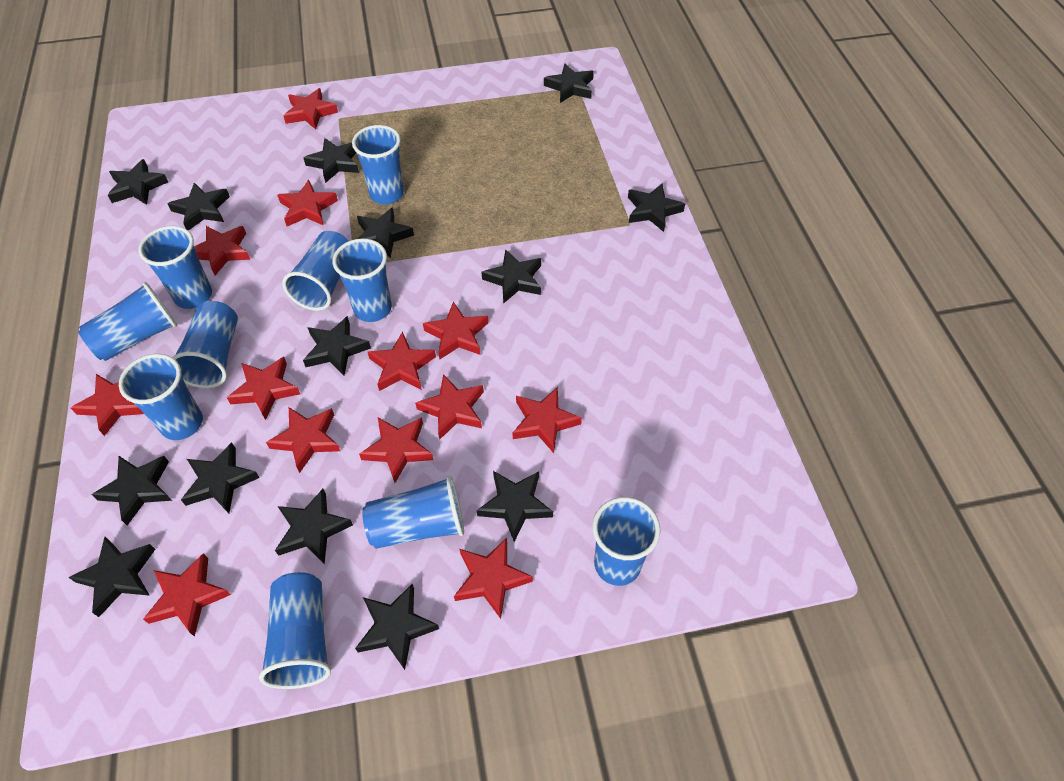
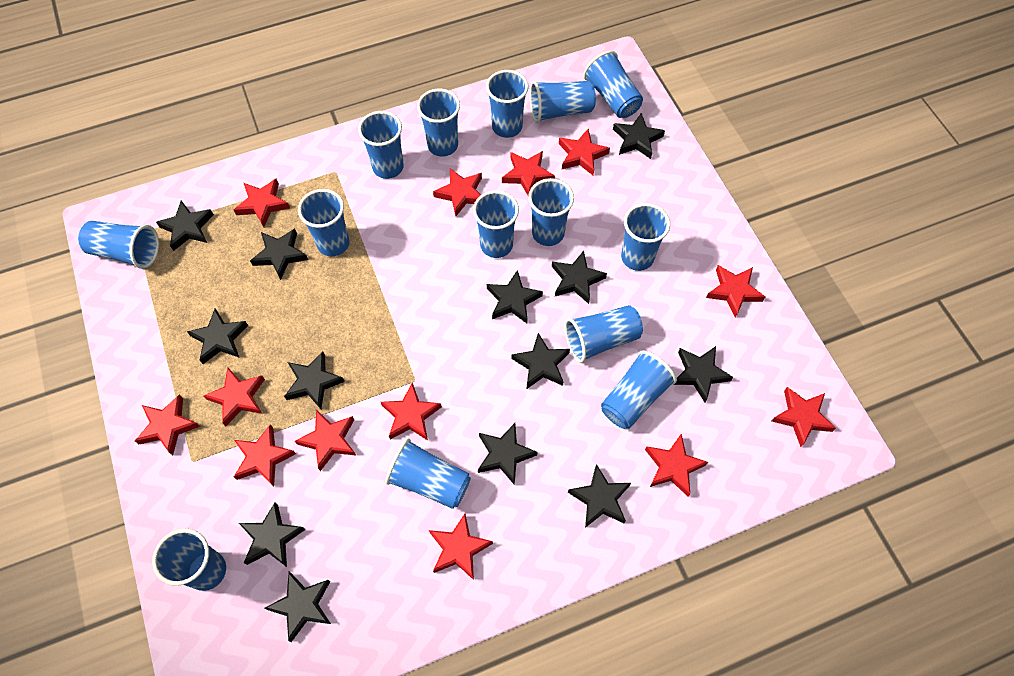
black star: [68,537,156,617] [91,456,172,525] [107,159,168,205] [167,183,230,231] [181,442,260,513] [275,489,353,564] [303,316,371,376] [304,138,359,183] [355,584,439,670] [357,207,414,258] [477,471,553,542] [481,249,541,304] [544,64,594,103] [628,183,685,232] = 14 -> [156,201,214,251] [187,309,248,364] [239,502,306,567] [250,229,308,280] [264,572,331,642] [284,351,345,409] [478,423,538,484] [487,270,543,323] [511,333,570,389] [552,251,607,304] [568,464,631,528] [613,113,665,159] [673,346,733,402] = 13
blue cup: [78,282,177,361] [119,354,203,440] [138,226,212,309] [172,301,238,388] [259,572,331,689] [282,231,348,311] [333,238,392,322] [352,125,404,205] [362,476,464,549] [592,497,661,586] = 10 -> [78,221,159,269] [152,529,226,591] [298,189,350,256] [358,111,404,179] [385,438,471,509] [417,89,460,156] [473,190,519,258] [486,70,529,138] [528,178,574,246] [530,81,596,123] [564,305,643,363] [583,51,643,118] [601,350,677,429] [621,203,670,271] = 14

